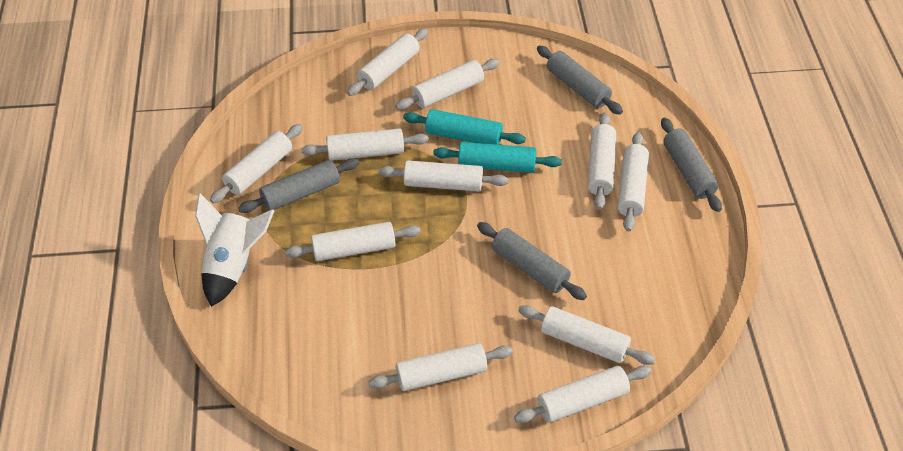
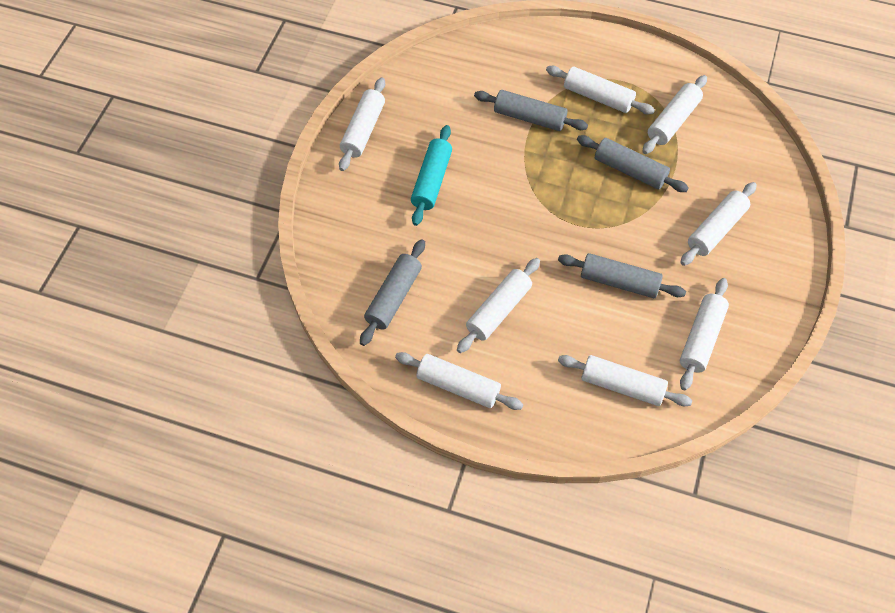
turquoise rolling pin: [403,109,526,145] [433,142,562,173] = 2 -> [411,125,452,226] = 1
white rocket: [195,193,275,307] = 1 -> none = 0
white rolling pin: [210,124,303,203] [285,222,421,261] [301,128,429,161] [347,28,428,96] [369,343,513,391] [379,160,509,192] [395,59,500,110] [514,365,652,423] [518,305,655,365] [588,112,616,210] [618,132,649,232] = 11 -> [339,77,385,171] [395,352,523,410] [457,258,540,353] [546,66,655,114] [558,355,692,406] [642,75,707,154] [680,182,757,266] [680,278,729,390] = 8

